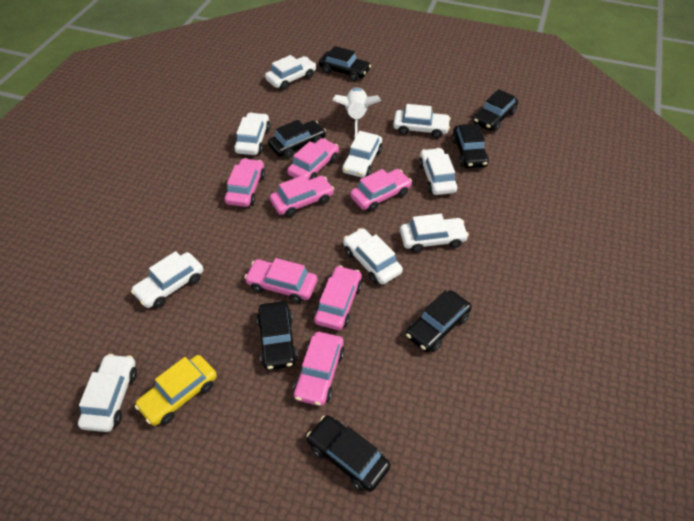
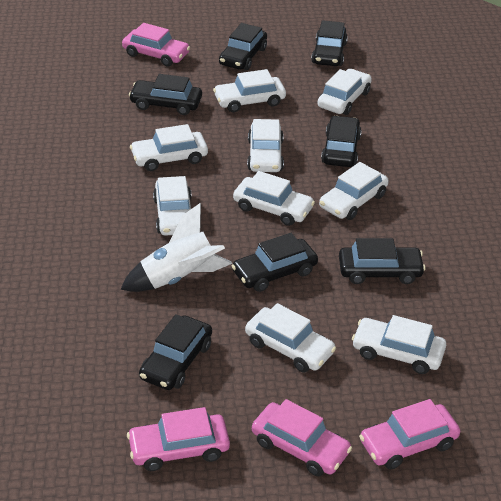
pink car: [225,158,265,207] [244,258,317,303] [270,175,334,217] [287,138,339,180] [293,332,345,406] [314,265,362,330] [350,169,412,212] = 7 -> [122,23,190,66] [127,407,230,471] [252,399,352,476] [359,399,460,469] = 4
yellow car: [135,355,217,426] = 1 -> none = 0

